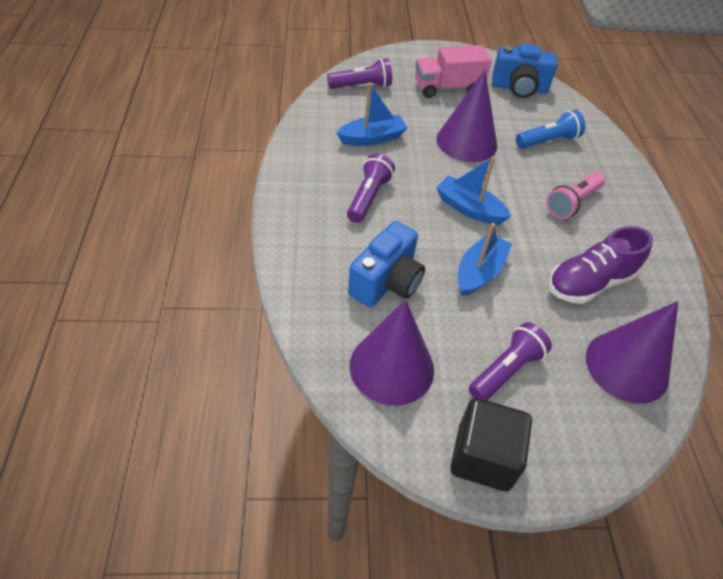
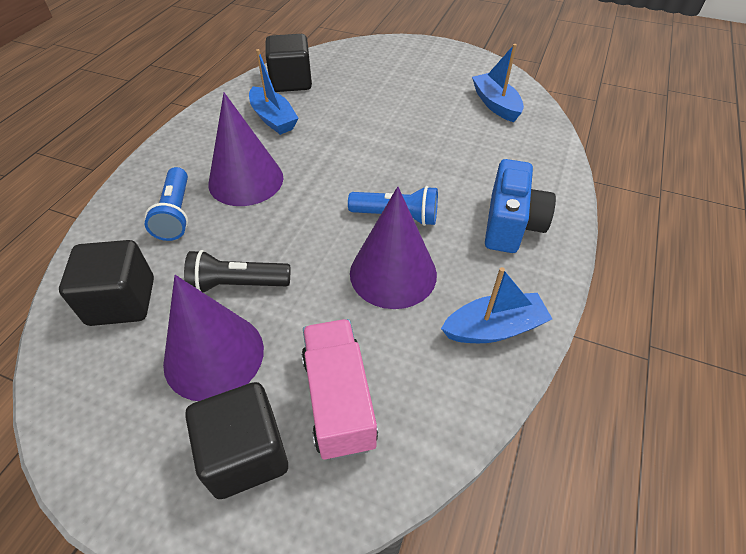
black cube: [450,398,532,491] = 1 -> [59,240,154,326] [185,382,288,499] [266,34,312,92] = 3
black flashlight: none = 0 -> [184,250,290,293] = 1
blue camera: [348,221,425,307] [492,43,558,98] = 2 -> [485,159,556,253] = 1
blue flashlight: [516,110,585,149] = 1 -> [145,167,188,241] [348,186,438,226] = 2
pink flashlight: [546,172,605,219] = 1 -> none = 0
purple flashlight: [327,58,392,89] [347,153,395,223] [469,322,552,400] = 3 -> none = 0
purple shoe: [548,226,653,304] = 1 -> none = 0

